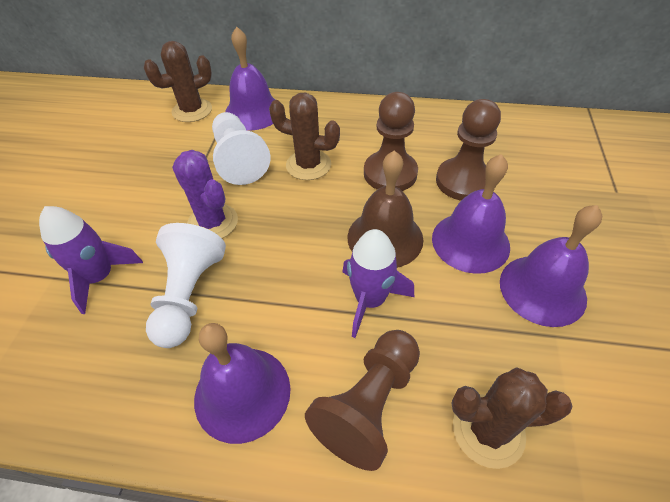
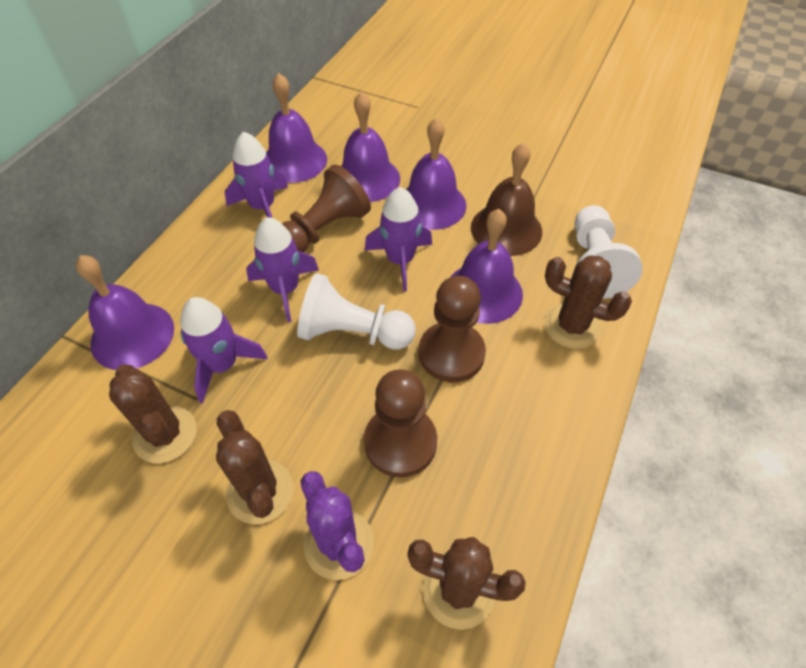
brown cactus: [144,41,212,122] [269,93,340,180] [451,367,573,469] = 3 -> [109,365,197,463] [216,410,293,524] [408,537,526,630] [544,255,632,349] = 4
purple bell: [194,323,291,444] [225,26,275,131] [432,154,510,274] [500,205,603,327] = 4 -> [76,255,174,370] [266,73,327,183] [341,91,400,202] [406,117,467,230] [451,209,523,324] = 5
purple rocket: [39,206,143,314] [342,229,414,338] = 2 -> [180,297,268,403] [225,131,288,218] [246,217,319,322] [365,187,432,292] = 4

